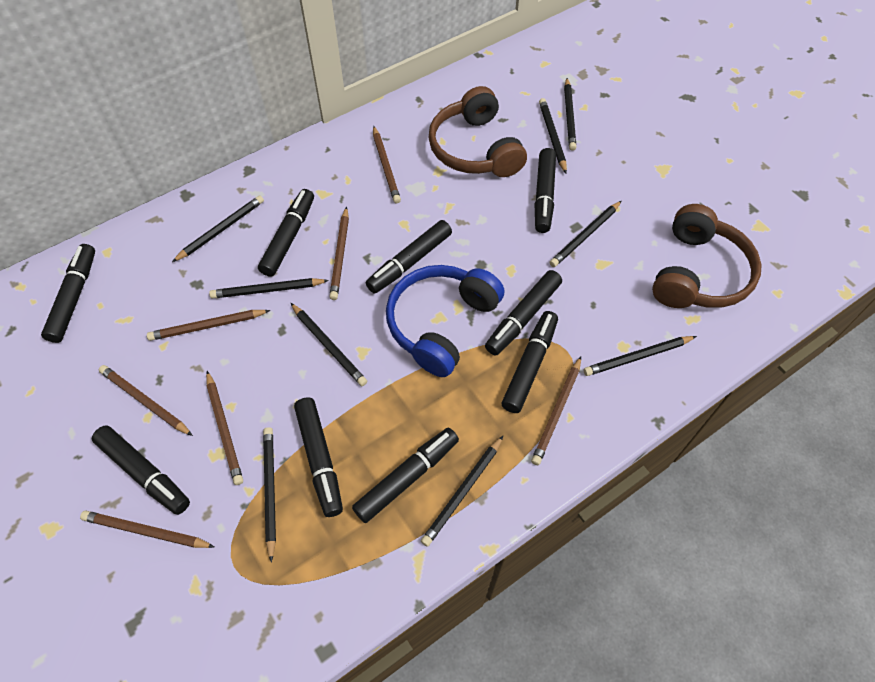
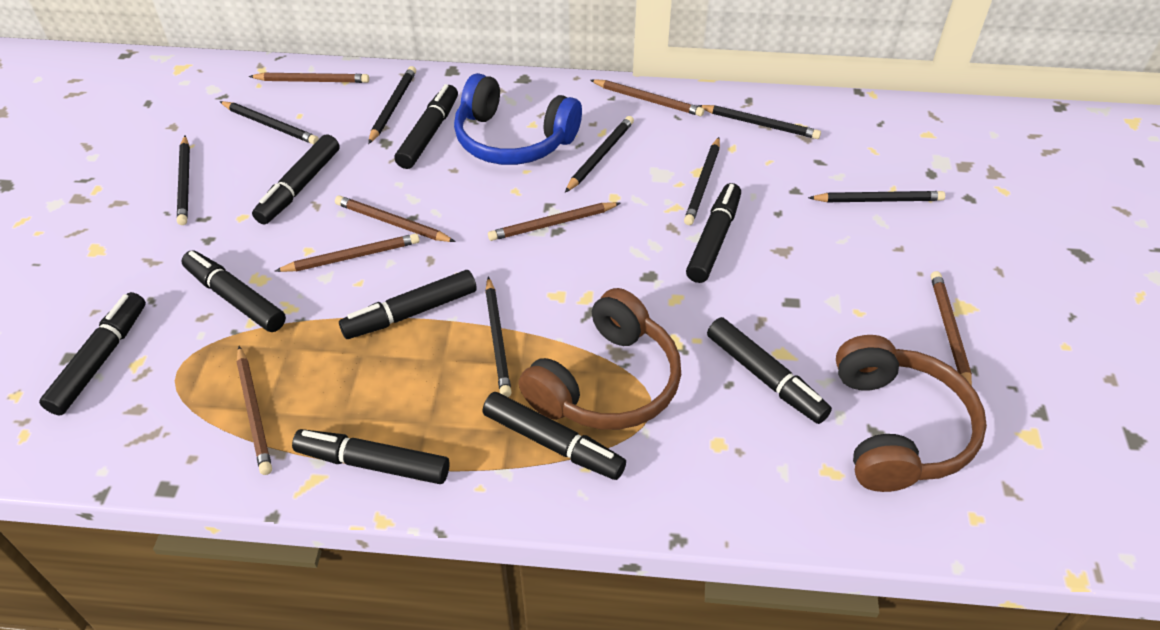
black pencil: [172,195,264,262] [209,278,329,299] [263,427,276,563] [291,303,367,386] [421,436,503,547] [539,98,567,173] [549,201,622,267] [564,78,577,151] [583,336,697,376] = 9 -> [177,136,190,225] [219,101,319,144] [368,66,416,144] [485,276,512,397] [565,116,634,193] [684,137,720,225] [697,105,821,139] [808,191,945,202] = 8

